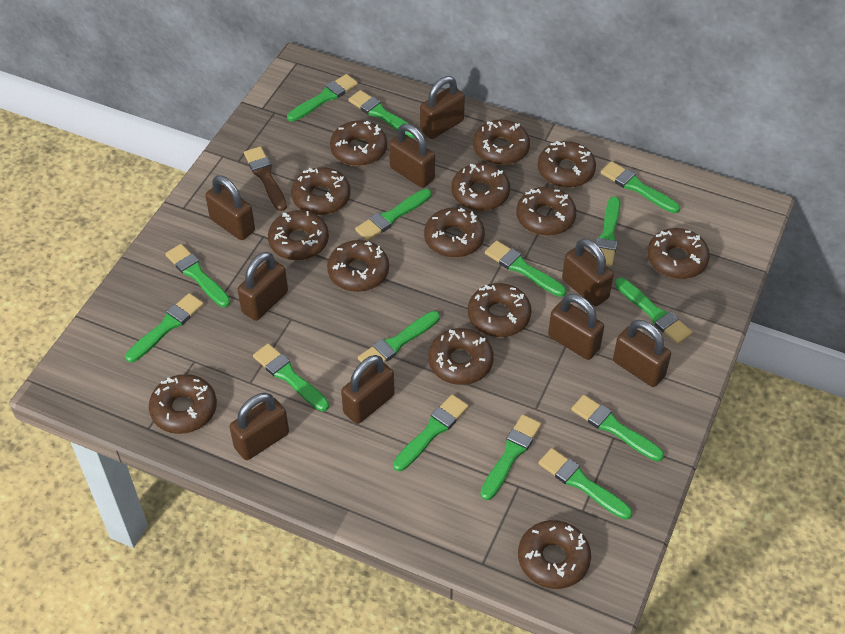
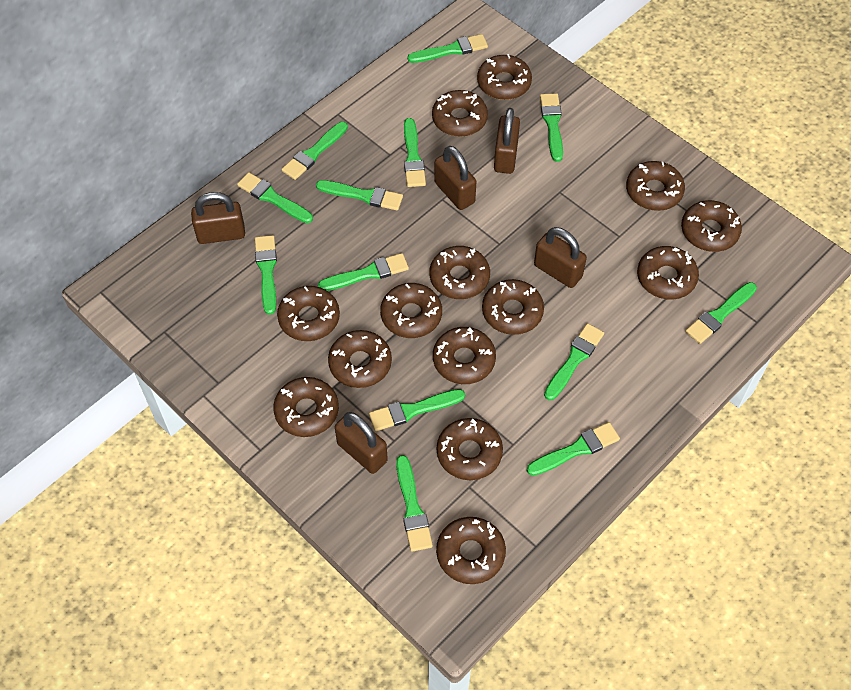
brown brush: [244,146,287,211] = 1 -> none = 0
brown padlock: [205,175,255,240] [229,393,289,460] [238,252,288,321] [341,355,395,424] [389,124,435,188] [420,76,465,139] [548,294,604,360] [562,238,614,306] [613,320,671,387] = 9 -> [191,192,245,244] [335,412,388,474] [434,146,477,210] [494,108,520,174] [534,227,587,288] = 5
green brush: [125,293,204,363] [165,244,230,307] [253,343,329,412] [287,74,358,122] [348,90,415,138] [355,189,432,241] [358,311,440,362] [393,394,469,471] [480,415,541,500] [485,240,566,297] [538,448,632,520] [571,395,664,461] [594,196,621,267] [601,161,680,213] [615,278,692,344] = 15 -> [237,172,313,223] [255,235,277,315] [282,122,348,180] [316,180,403,211] [318,253,409,291] [369,389,465,431] [396,455,433,552] [404,118,426,187] [407,34,488,63] [527,422,620,476] [540,93,563,162] [544,323,604,400] [685,282,757,344] = 13

